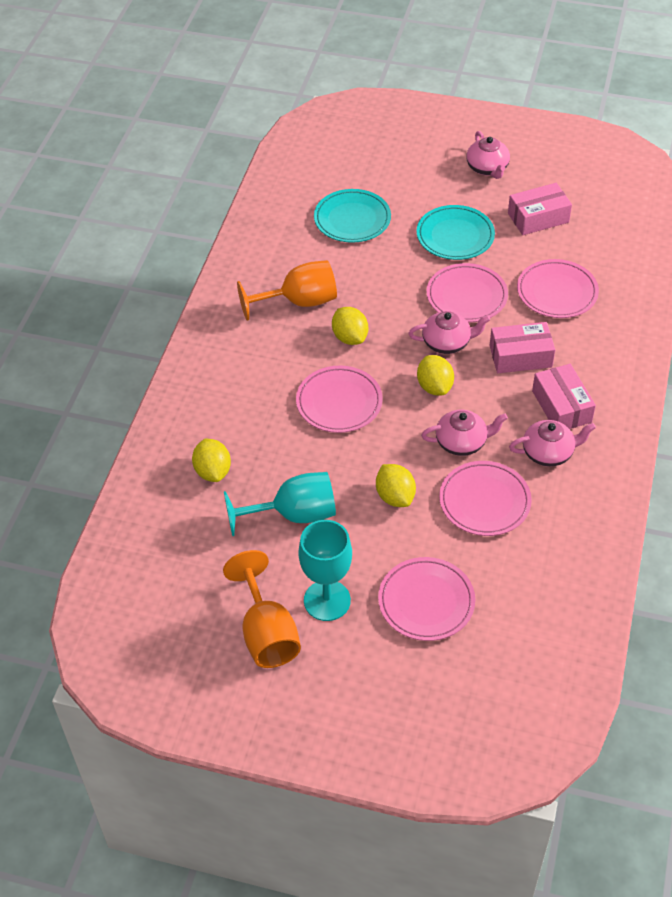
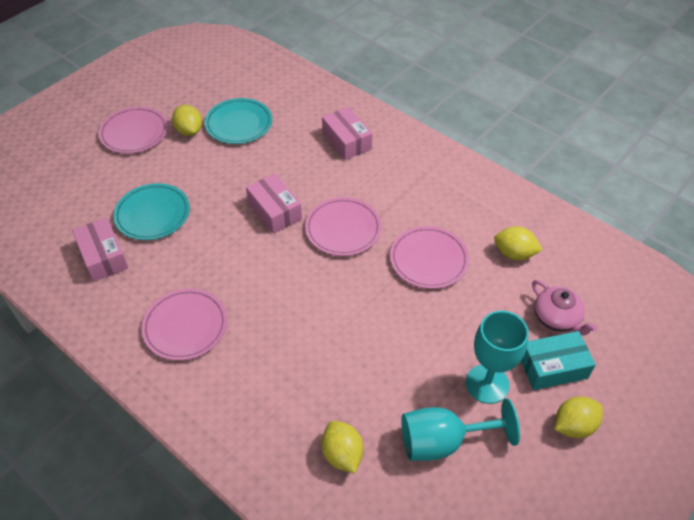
orange goblet: [223,550,301,668] [237,260,337,321] = 2 -> none = 0
pink plate: [296,366,383,433] [378,557,475,641] [426,263,508,322] [439,461,532,536] [517,259,599,318] = 5 -> [99,107,168,154] [141,288,227,361] [305,197,381,256] [390,226,469,289] = 4
pink teapot: [408,311,490,354] [421,410,508,456] [466,131,510,179] [509,420,596,467] = 4 -> [532,280,597,336] = 1
turquoise box: none = 0 -> [521,331,596,390] = 1

